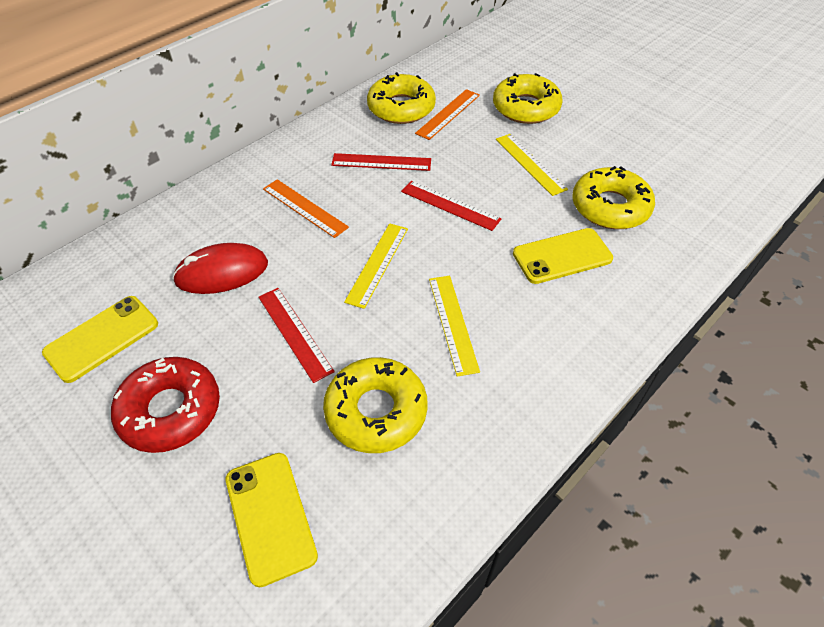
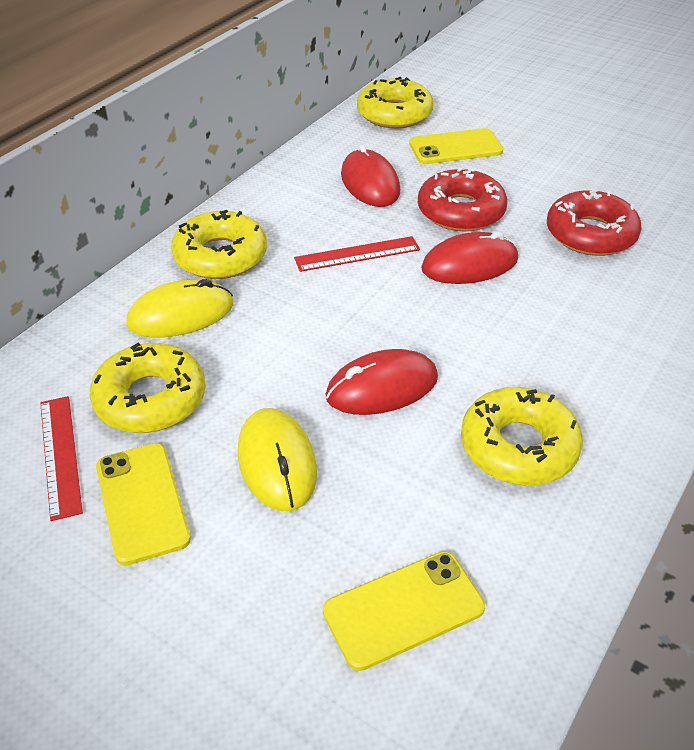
orange ruler: [263,179,349,238] [415,89,480,140] = 2 -> none = 0
red donut: [111,357,220,453] = 1 -> [418,167,507,232] [547,189,642,256] = 2
red mouse: [172,243,268,294] = 1 -> [325,349,438,415] [341,145,400,207] [421,232,518,284] = 3
red ruler: [258,288,335,383] [331,153,431,171] [401,181,502,231] = 3 -> [40,396,83,521] [294,236,420,272] = 2
yellow mouse: none = 0 -> [126,279,234,338] [238,408,317,511] = 2
yellow ruler: [344,223,408,309] [429,276,480,377] [496,134,568,196] = 3 -> none = 0

